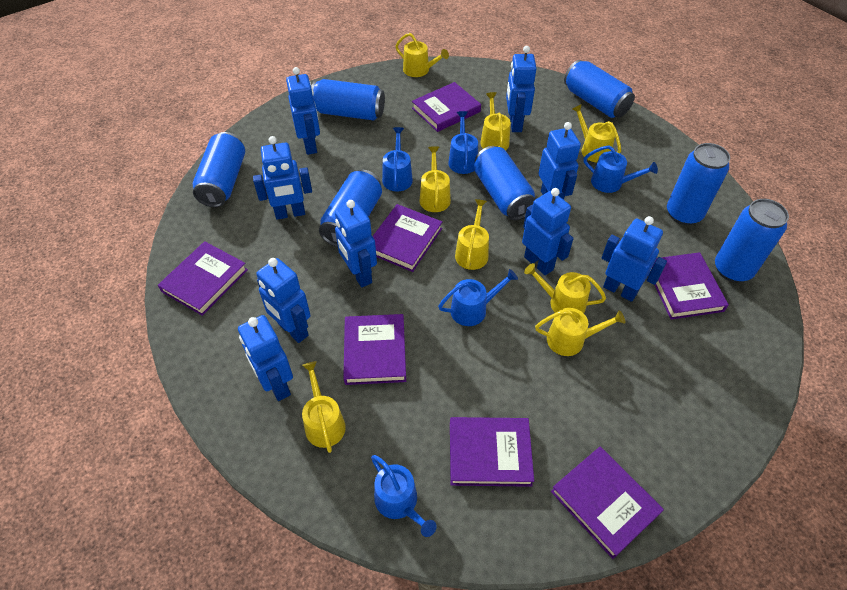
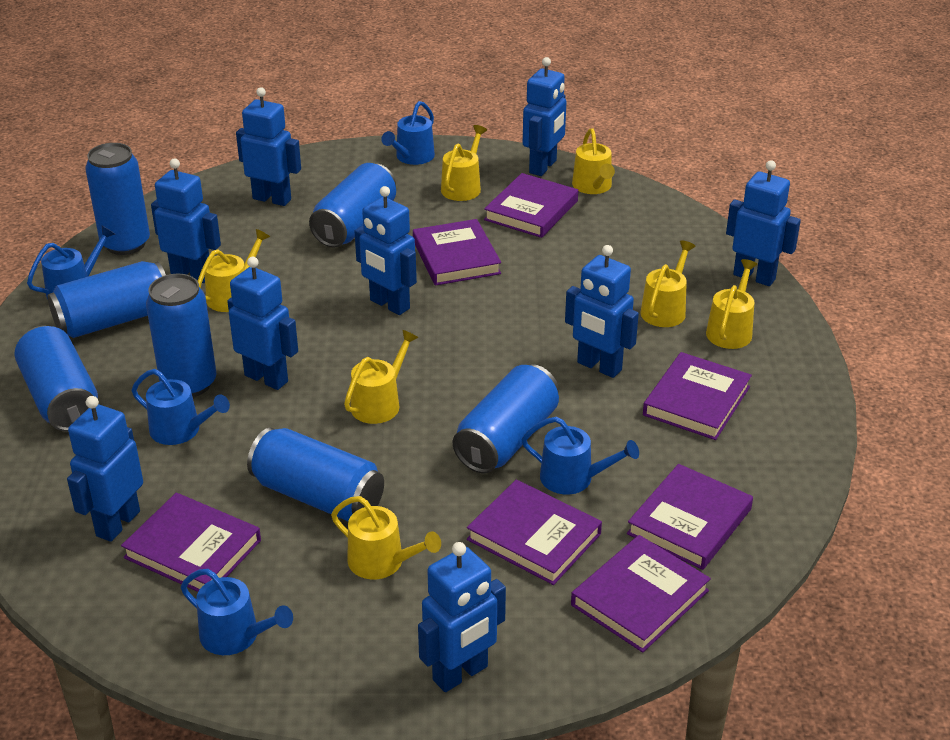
yellow watering can: [302,361,346,453] [395,33,449,77] [419,146,451,212] [455,199,489,270] [480,92,511,150] [524,263,606,313] [535,308,625,356] [572,104,621,163] = 8 -> [198,229,270,312] [331,496,441,579] [344,330,419,424] [441,125,487,201] [572,128,615,194] [640,240,696,327] [706,259,758,349] = 7

